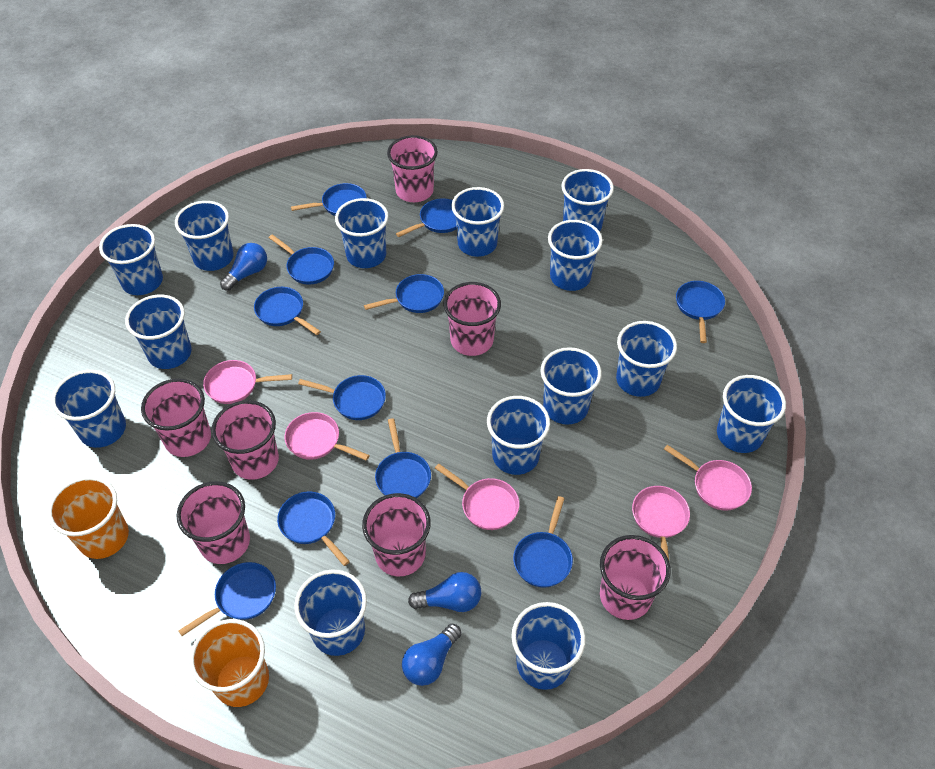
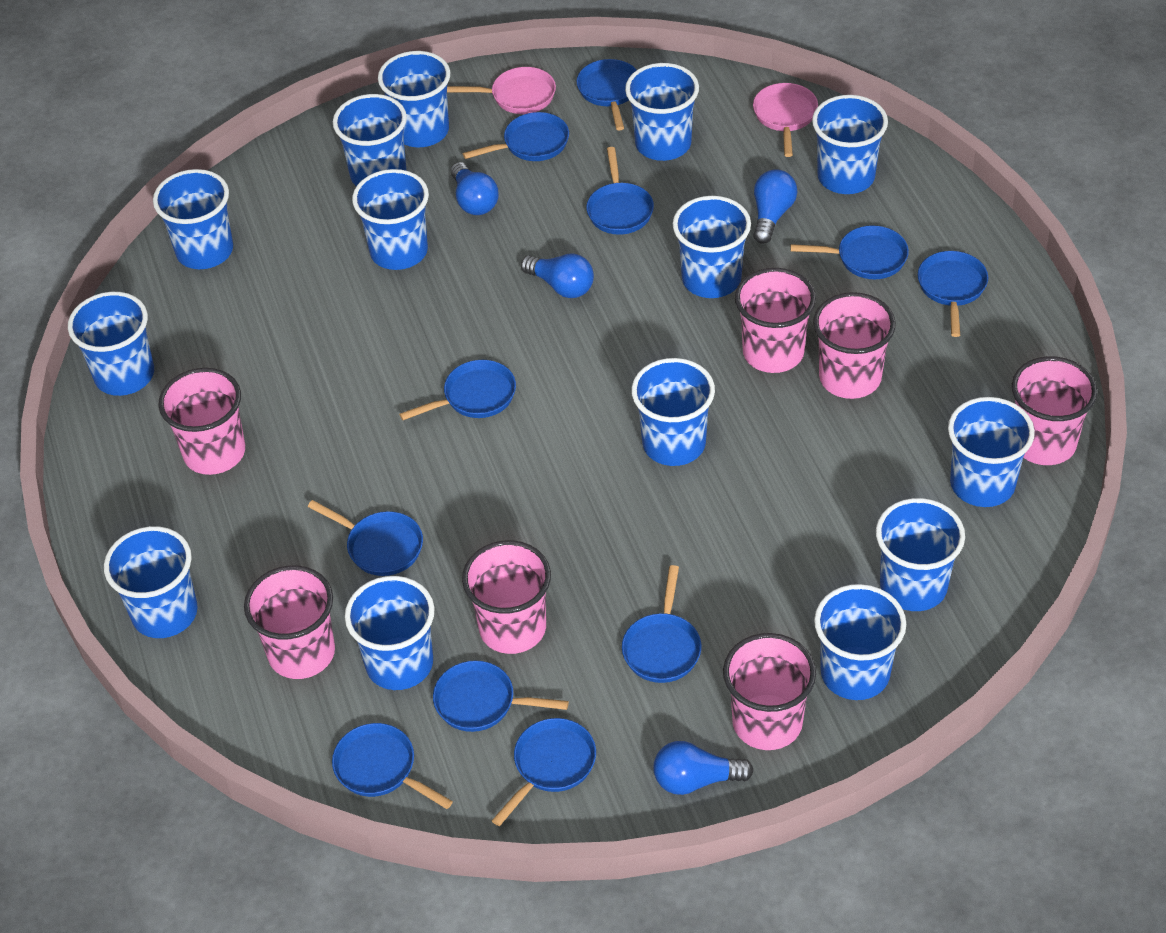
blue light bulb: [220,243,267,291] [402,624,461,686] [408,572,481,612] = 3 -> [451,162,499,215] [521,254,594,298] [653,741,754,795] [753,169,797,244] = 4
orange cup: [48,476,129,559] [189,619,269,707] = 2 -> none = 0
pink pan: [203,360,292,404] [284,412,370,461] [435,464,519,530] [632,486,690,559] [664,445,752,511] = 5 -> [447,67,556,114] [753,83,818,157] = 2

